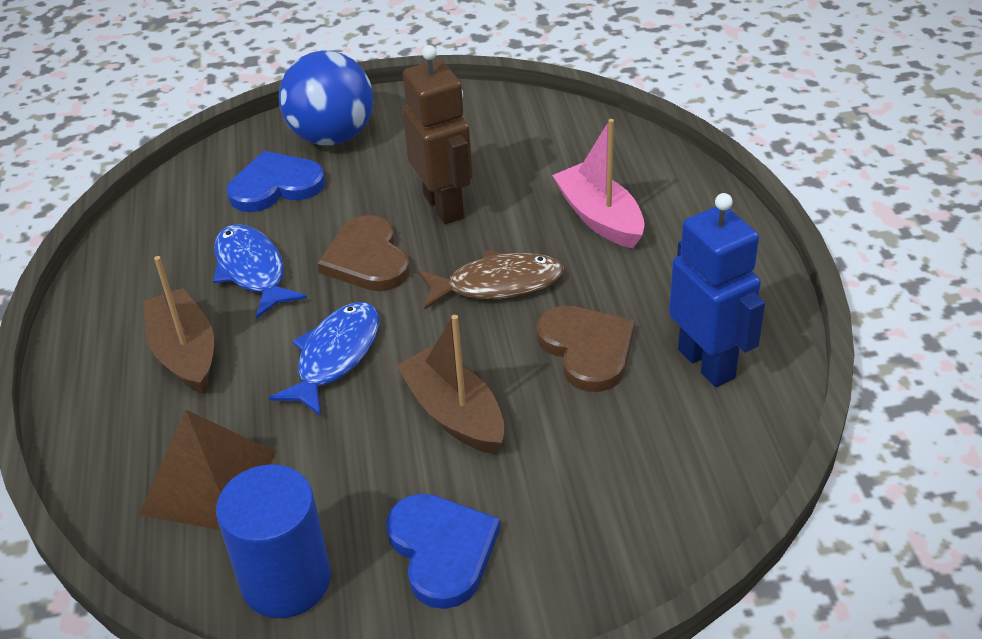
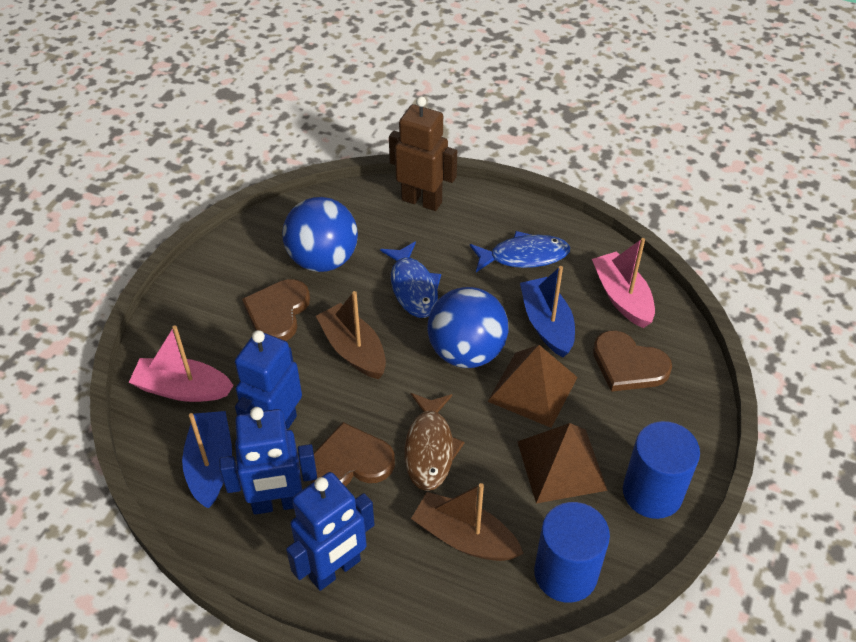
blue ball: [279,50,374,145] = 1 -> [282,197,358,272] [427,287,508,368] = 2
blue boat: none = 0 -> [182,411,232,508] [520,266,575,357] = 2
blue cylinder: [216,464,331,618] = 1 -> [534,502,610,603] [623,421,700,519] = 2
blue heart: [227,151,325,212] [386,494,500,609] = 2 -> none = 0
blue robot: [669,193,765,387] = 1 -> [219,407,317,515] [235,330,302,429] [286,472,374,591] = 3
brown heart: [317,215,410,291] [536,306,635,392] = 2 -> [242,279,310,341] [311,422,395,486] [593,330,672,392] = 3
brown pyramid: [139,409,277,530] = 1 -> [487,345,578,428] [517,423,608,504] = 2
pink boat: [552,119,645,249] = 1 -> [129,325,234,402] [592,238,655,328] = 2

